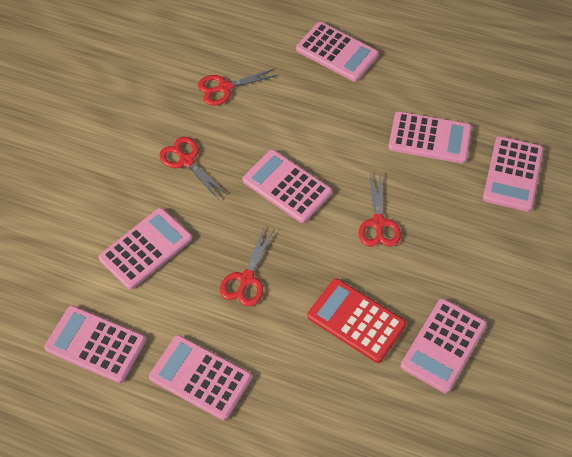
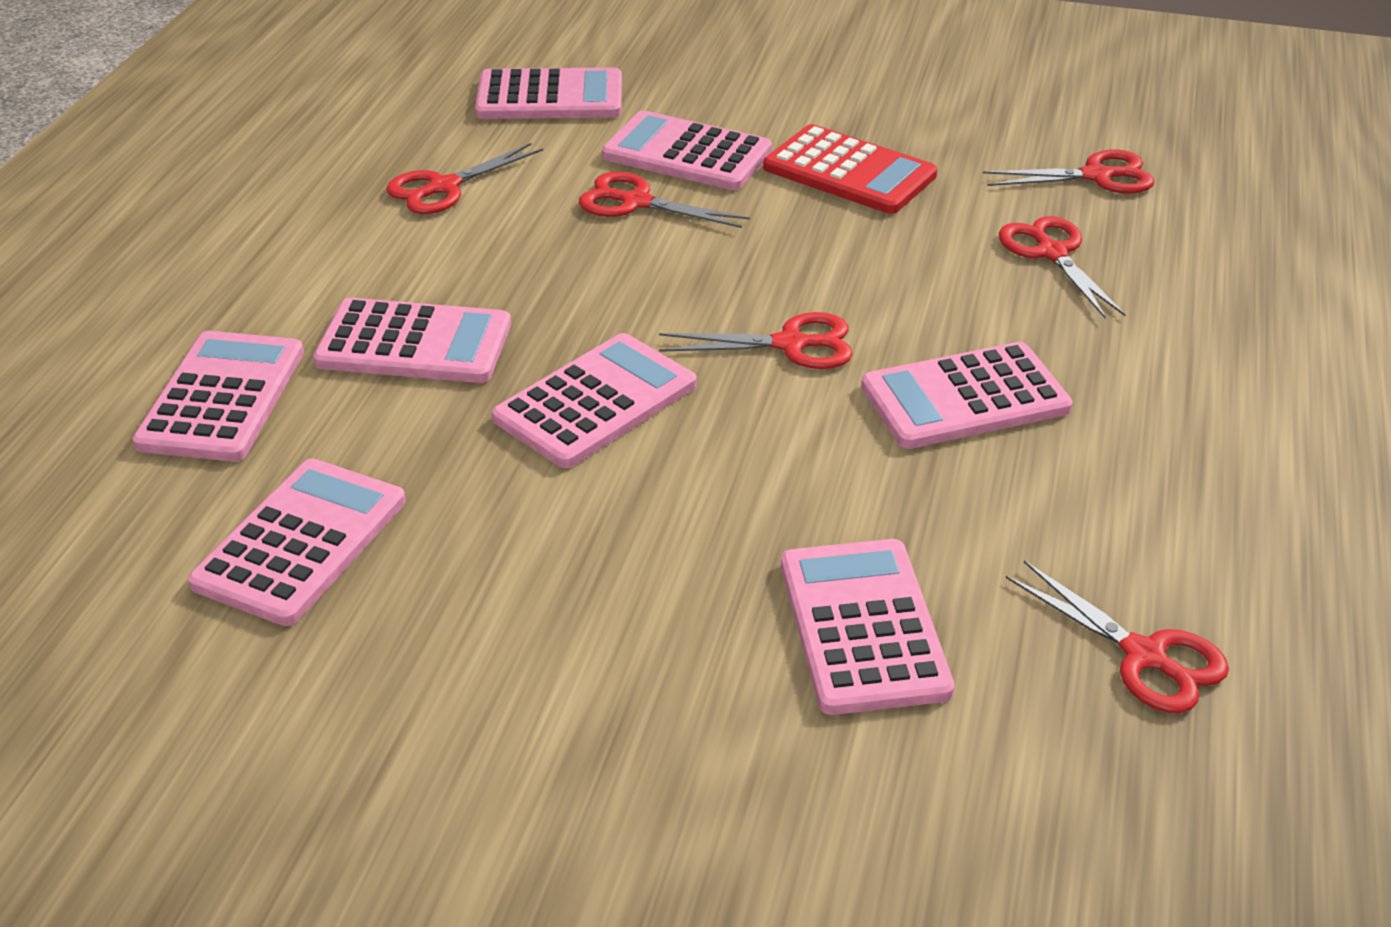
red scissors: [159,137,228,200] [198,68,278,106] [220,228,274,306] [359,172,401,247] = 4 -> [386,143,543,214] [579,172,750,228] [659,312,853,369] [983,150,1154,194] [999,216,1126,318] [1006,561,1229,713] = 6

